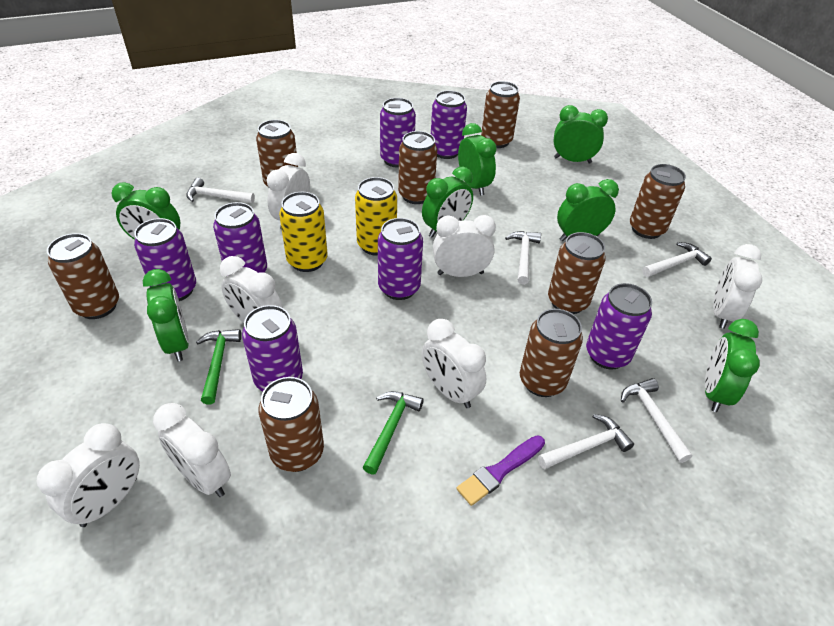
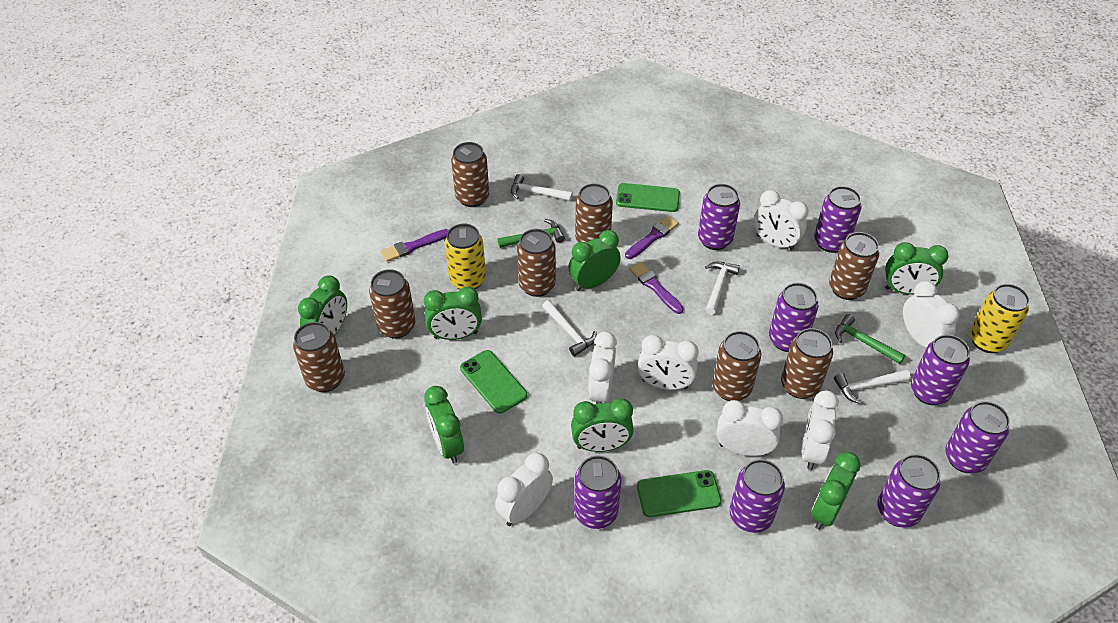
green phone: none = 0 -> [460,350,527,414] [616,183,680,212] [637,470,722,517] = 3
purple brush: [456,435,545,506] = 1 -> [381,229,449,262] [625,216,679,259] [629,262,684,314] = 3
purple can: [134,218,196,301] [213,202,267,273] [242,305,303,391] [378,218,423,300] [380,98,416,168] [431,90,467,159] [586,283,652,369] = 7 -> [574,456,621,529] [698,184,740,250] [729,459,785,533] [769,283,819,352] [814,186,861,253] [877,454,940,527] [911,335,970,405] [945,401,1010,473] = 8
white hammer: [186,178,255,203] [505,231,541,285] [538,414,634,469] [621,378,692,463] [642,242,712,277] = 5 -> [511,174,573,201] [542,300,597,356] [705,262,740,315] [834,370,911,404] = 4

